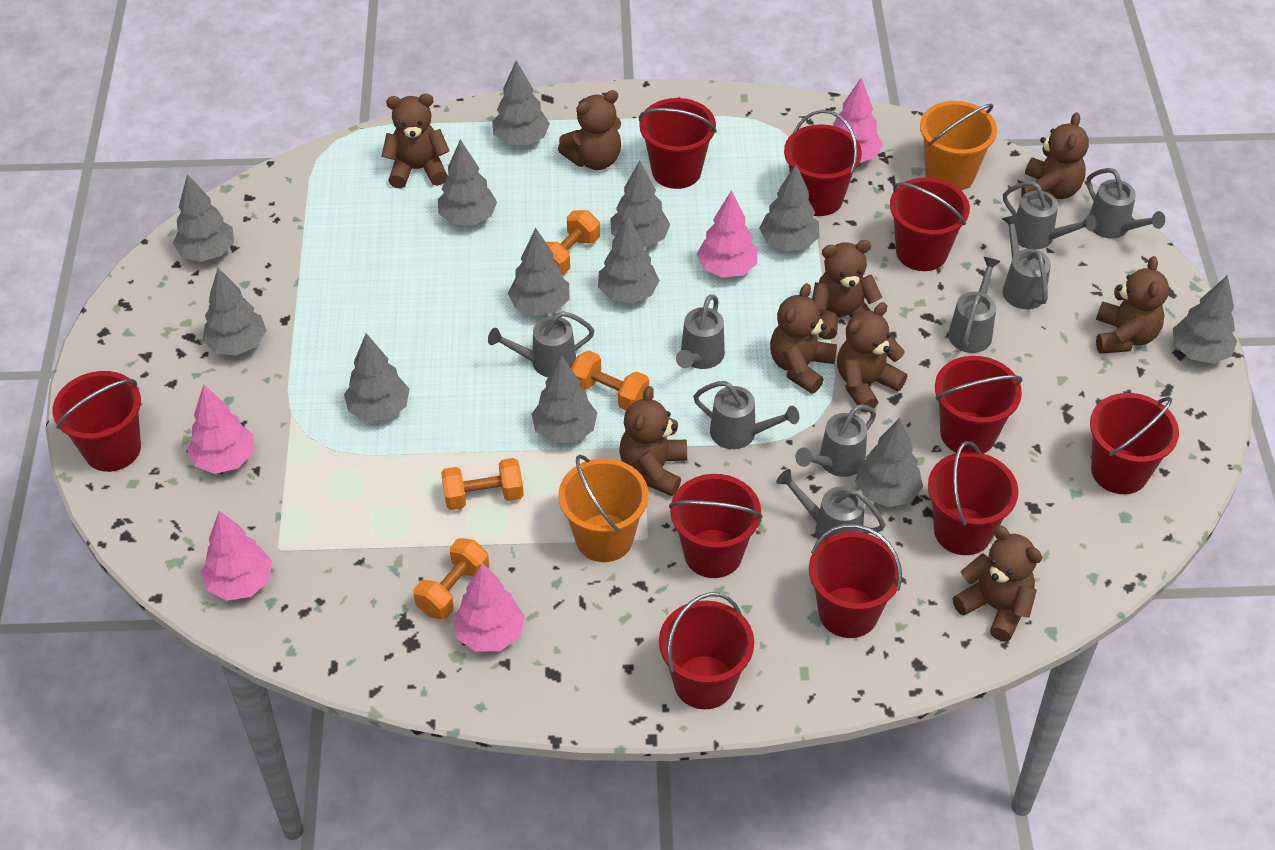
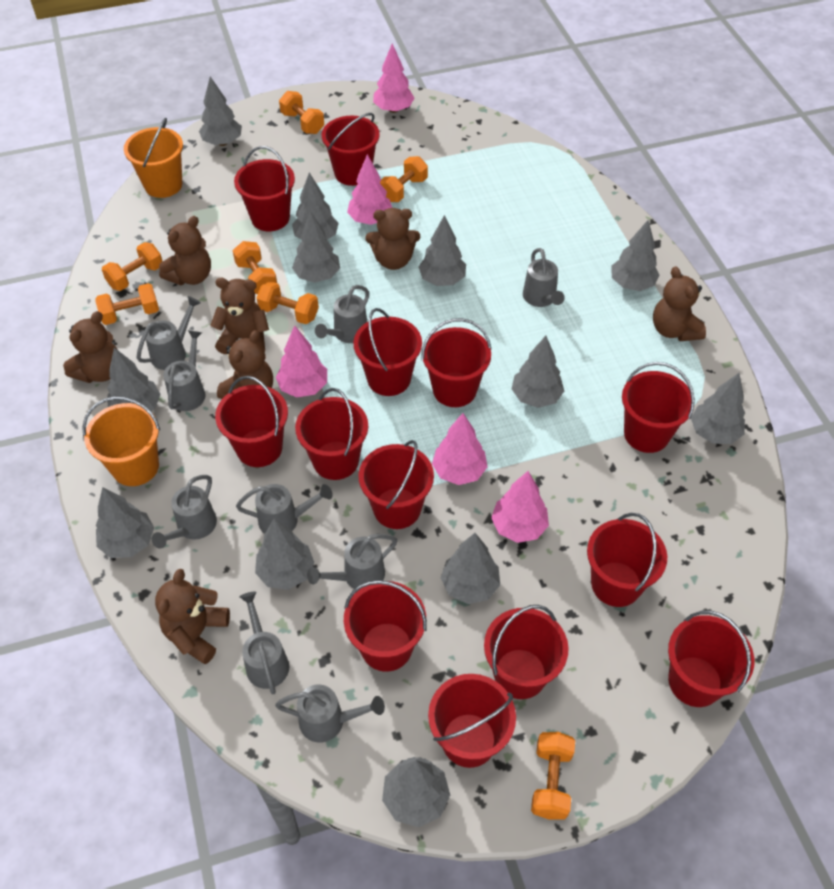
brown teddy bear: [381,94,450,189] [558,90,621,170] [619,386,687,496] [770,283,837,394] [812,240,882,340] [837,302,907,412] [952,525,1042,642] [1021,112,1089,199] [1096,256,1169,354] = 9 -> [63,311,117,383] [155,569,230,664] [159,216,211,285] [210,278,269,354] [217,330,273,399] [365,208,420,270] [653,266,706,341] = 7
orange dumbbell: [414,538,489,619] [441,458,524,510] [546,210,600,275] [571,351,649,411] = 4 -> [95,283,159,325] [102,242,163,291] [233,241,277,294] [257,281,319,324] [279,91,324,134] [380,156,428,202] [531,732,575,820] = 7
red bucket: [53,371,141,472] [639,98,717,189] [659,592,754,709] [669,474,763,578] [784,110,862,216] [809,524,902,638] [890,177,970,271] [928,441,1019,555] [935,356,1023,454] [1090,393,1179,494] = 10 -> [215,376,288,467] [234,146,295,231] [295,388,368,480] [322,113,380,186] [344,580,427,672] [353,308,422,396] [359,440,434,529] [421,318,491,407] [428,674,516,768] [484,605,569,699] [587,513,667,607] [622,362,695,453] [668,611,754,707] = 13

